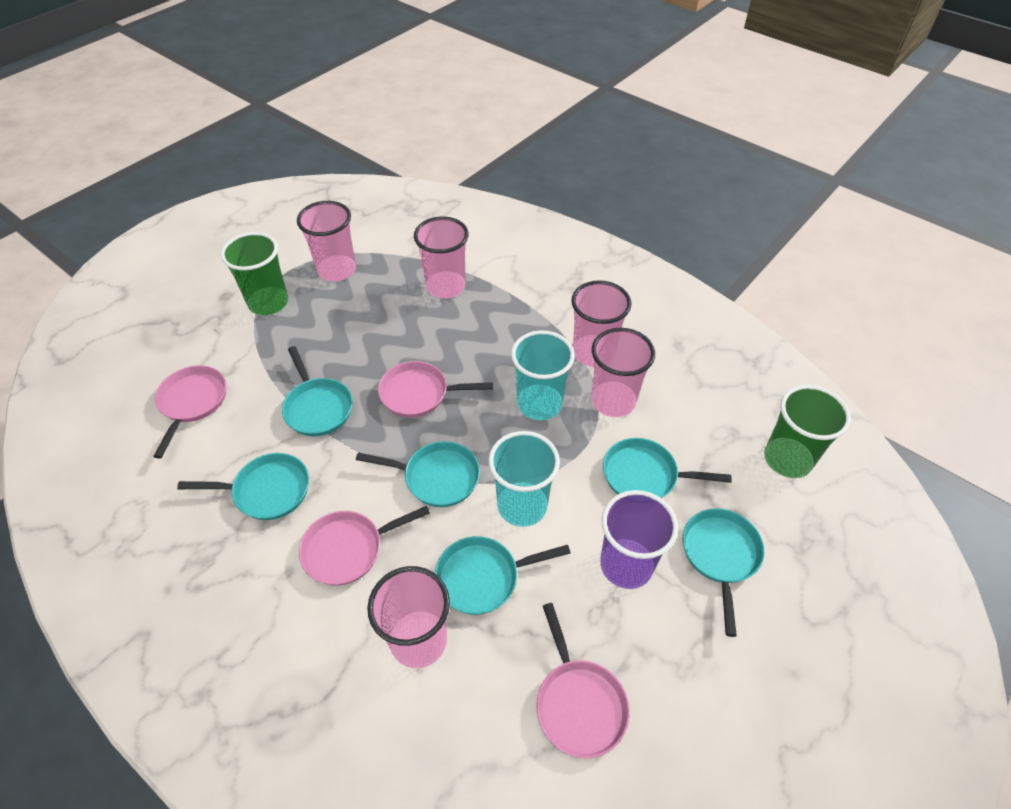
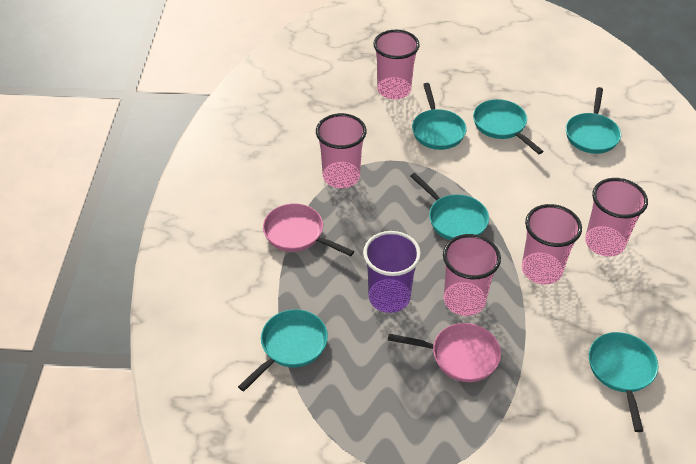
green cup: [221,232,288,315] [764,385,851,478] = 2 -> none = 0
pink pan: [153,365,226,459] [299,506,430,586] [378,361,493,418] [536,603,630,758] = 4 -> [263,204,354,256] [388,323,501,382] = 2
turquoise cup: [488,431,560,527] [511,330,575,420] = 2 -> none = 0

